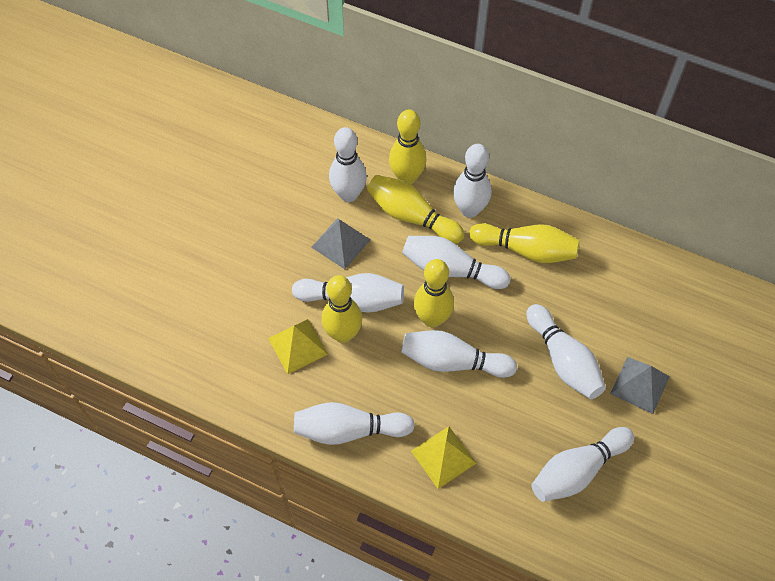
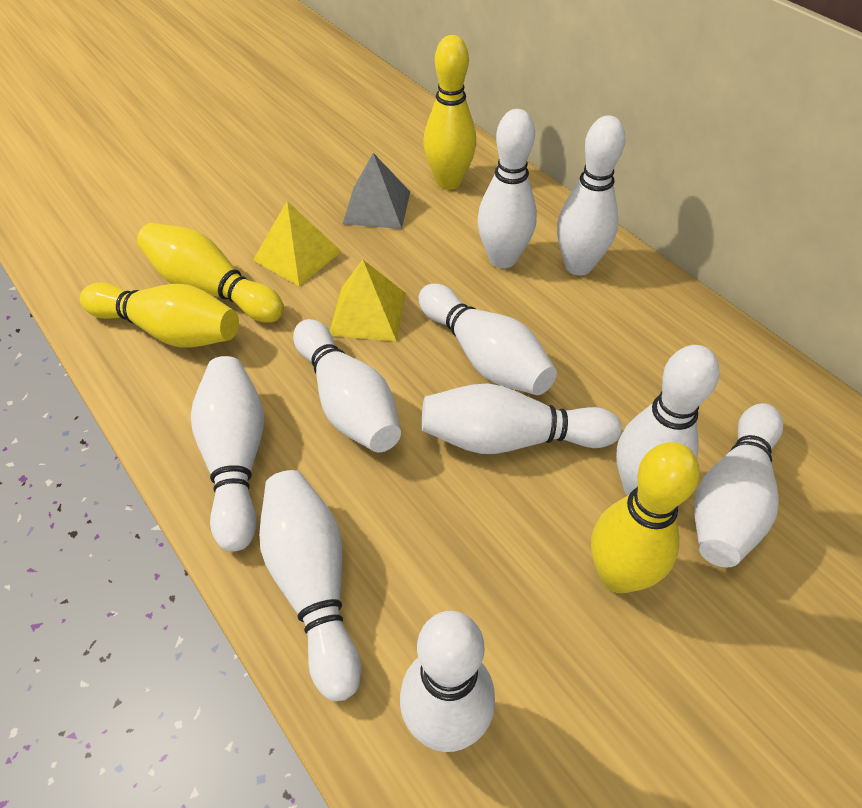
grey pyramid: [311,218,371,269] [610,357,670,414] = 2 -> [343,153,410,229] = 1
white bowling pin: [292,273,404,313] [294,402,415,445] [329,127,367,202] [401,330,517,378] [402,236,510,289] [453,144,491,218] [526,304,606,399] [531,427,634,502] = 8 -> [191,356,264,552] [259,470,361,701] [293,319,401,453] [400,611,495,752] [418,284,557,395] [421,383,622,454] [477,109,537,269] [557,115,626,276] [616,345,719,496] [694,403,783,567] = 10
yellow bowling pin: [322,275,362,343] [367,175,465,244] [389,109,426,184] [414,259,454,328] [469,223,580,263] = 5 -> [80,282,239,348] [137,223,284,323] [423,35,476,190] [591,442,700,594] = 4

